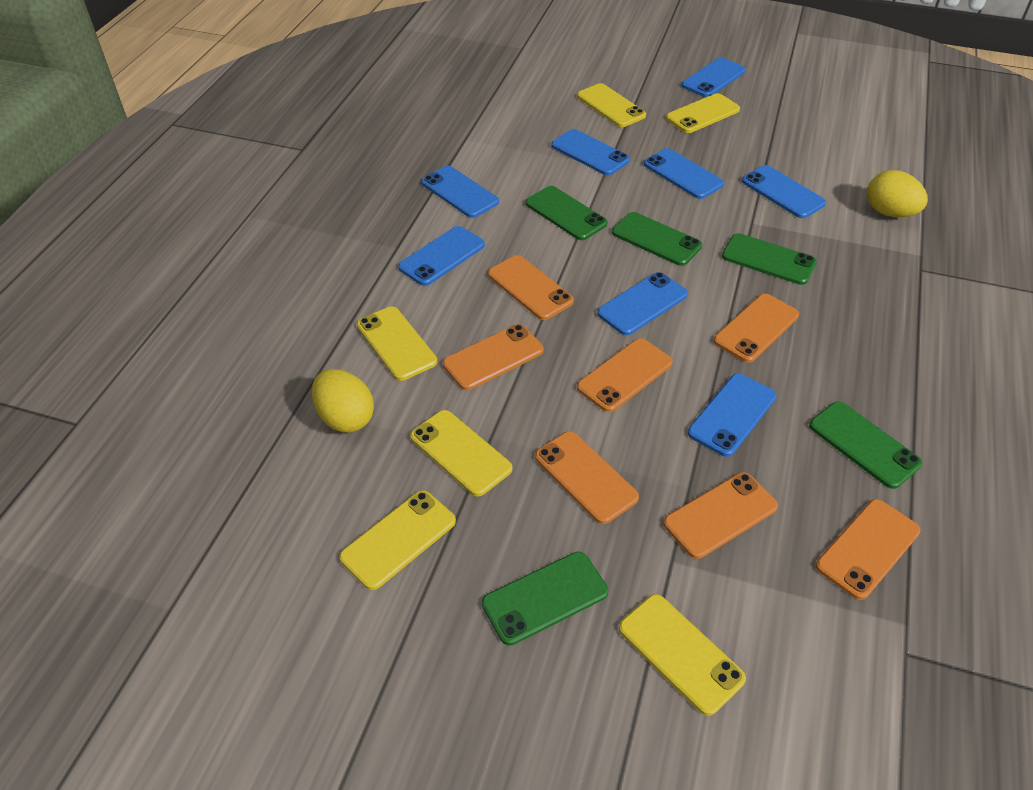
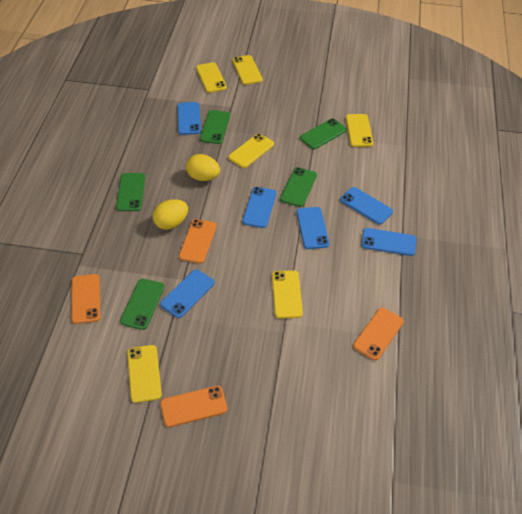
blue phone: [398,226,485,286] [422,166,499,218] [551,129,630,175] [597,272,688,335] [644,148,724,199] [682,58,746,97] [688,373,777,457] [742,165,826,218] = 8 -> [160,269,214,318] [177,102,201,135] [242,187,277,228] [296,207,329,249] [340,187,393,225] [361,228,416,256] = 6
orange phone: [443,324,544,390] [488,255,574,320] [535,431,639,524] [577,338,673,412] [663,472,778,559] [714,294,799,363] [816,499,920,600] = 7 -> [71,274,101,324] [160,386,227,427] [179,219,216,264] [353,308,404,360] = 4

